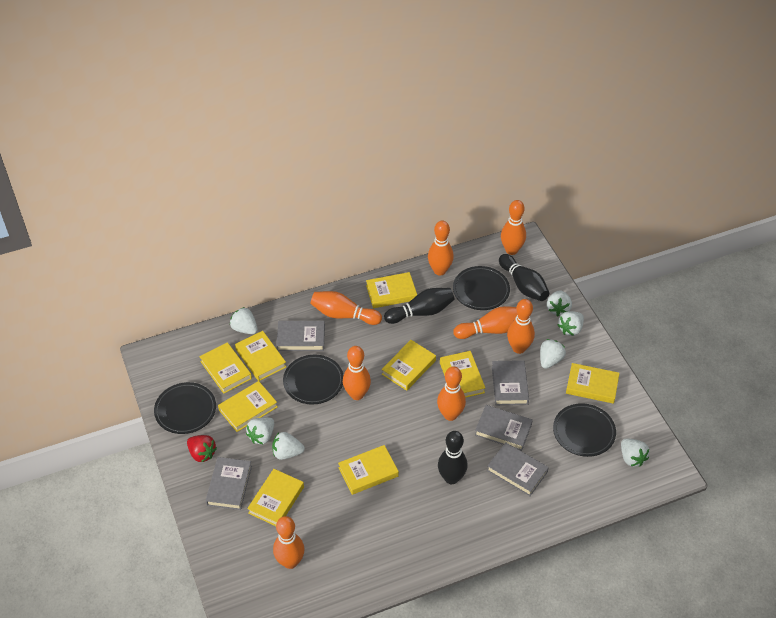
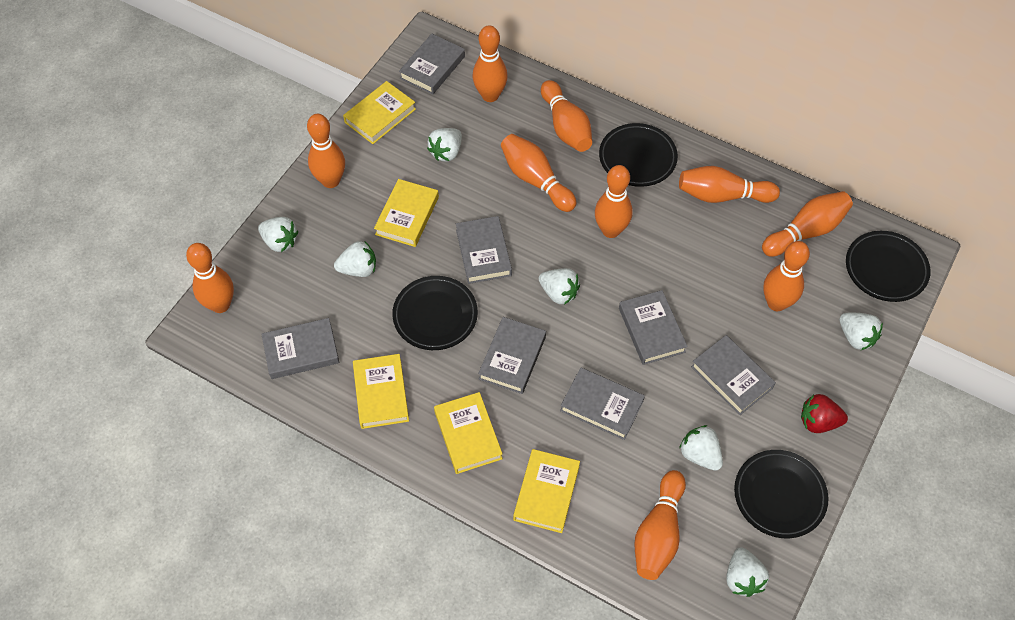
black bowling pin: [384,288,455,324] [438,431,468,484] [499,254,549,301] = 3 -> none = 0
grey book: [205,457,252,510] [276,321,325,351] [475,405,533,451] [487,442,549,496] [492,360,529,405] = 5 -> [262,318,339,379] [399,34,465,95] [456,216,512,284] [478,317,546,394] [560,368,645,440] [619,290,688,365] [691,335,776,415] = 7
orange bowling pin: [273,516,305,569] [311,291,382,325] [343,346,371,400] [428,220,454,276] [437,366,466,421] [453,306,517,339] [501,200,526,255] [507,299,535,354] = 8 -> [186,243,234,313] [307,114,345,188] [473,25,508,102] [501,134,576,212] [541,80,592,152] [595,165,633,238] [634,470,686,580] [679,166,780,203] [762,191,853,257] [763,241,810,311] = 10
yellow book: [200,342,252,394] [218,381,277,432] [235,331,286,381] [247,469,304,526] [338,445,399,495] [366,272,417,308] [382,340,436,391] [440,351,485,398] [566,363,620,404] = 9 -> [343,81,416,144] [353,354,409,429] [374,179,439,247] [434,392,503,474] [513,449,580,533] = 5

